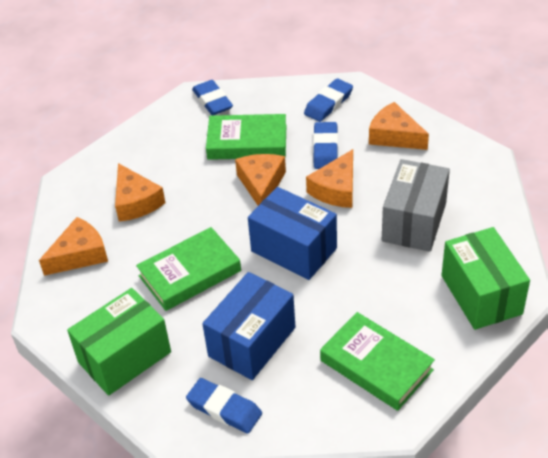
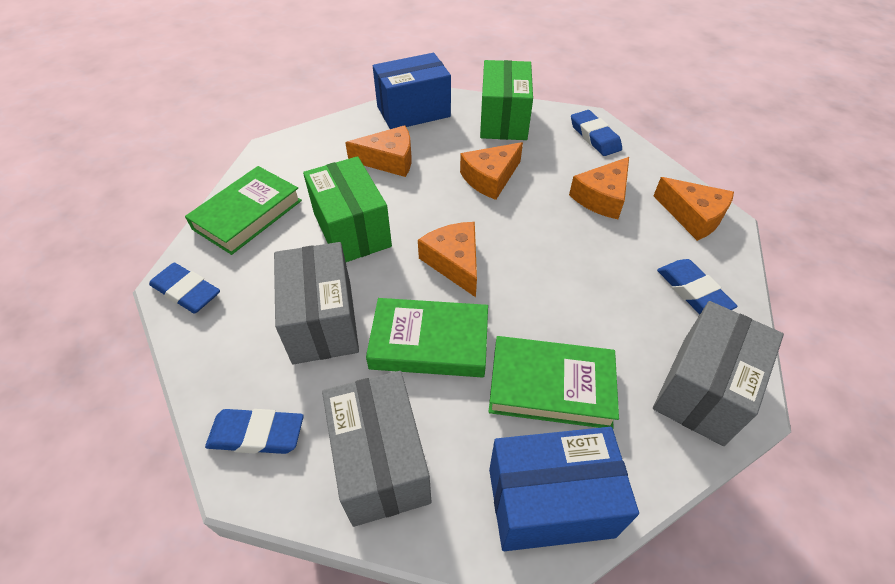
grey box: [382,159,450,252] = 1 -> [274,242,359,364] [322,371,431,527] [653,301,784,446] = 3

